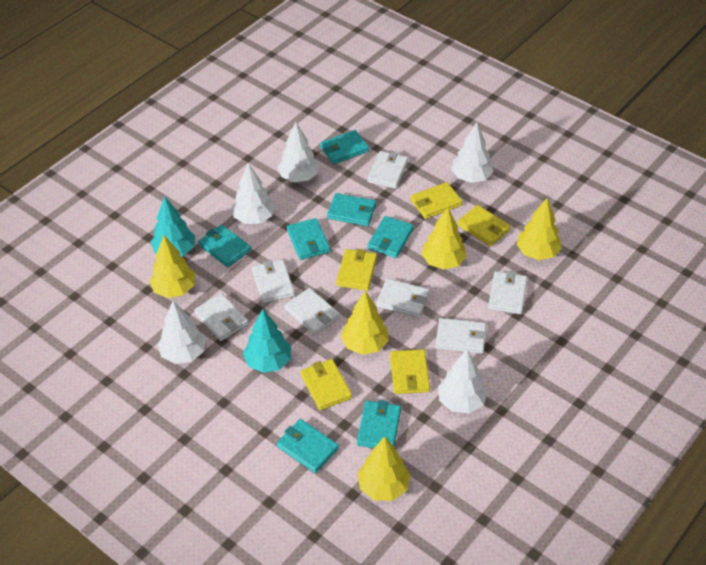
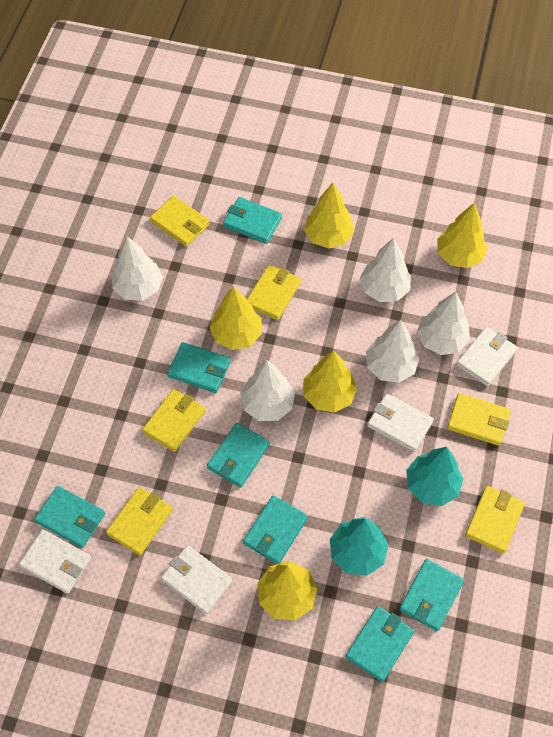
white wallet: [194,293,248,341] [252,260,295,303] [285,288,340,335] [367,151,408,189] [376,279,430,318] [436,318,487,354] [488,271,527,314] = 7 -> [19,529,91,594] [161,545,233,614] [367,393,434,452] [456,327,518,386] = 4
yellow wallet: [300,359,352,410] [336,249,377,291] [390,349,430,394] [411,182,462,219] [457,205,511,247] = 5 -> [106,487,173,555] [142,389,206,452] [150,196,210,247] [247,265,301,320] [447,393,511,446] [465,486,525,554] = 6

